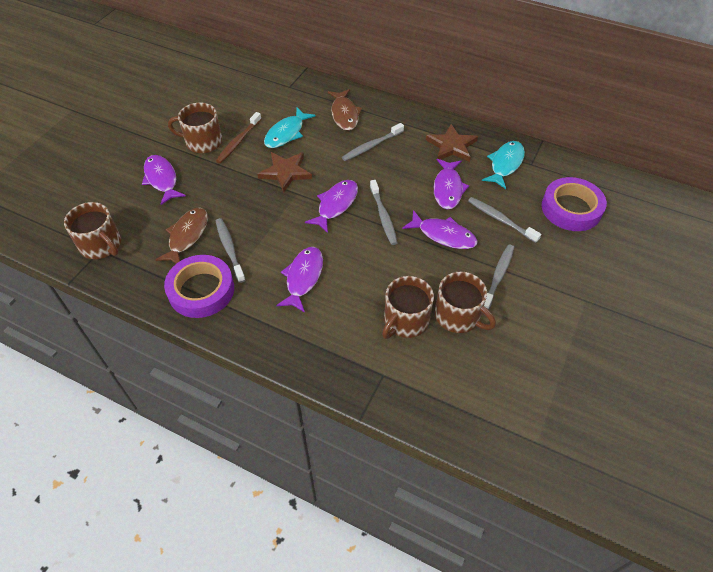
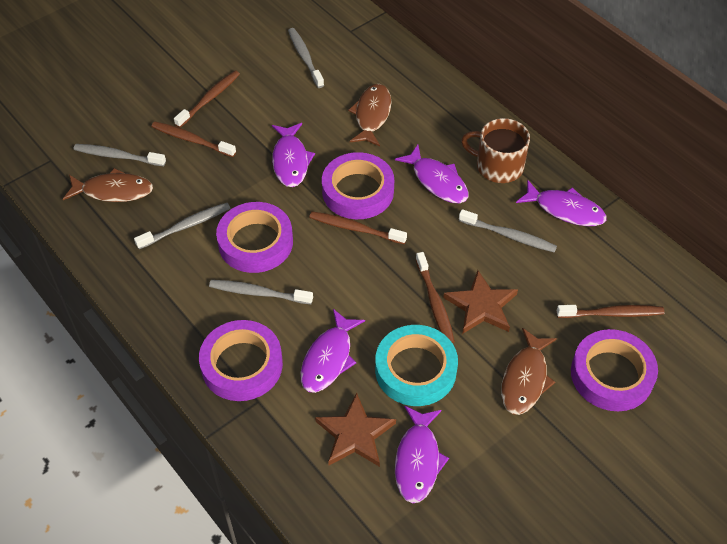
brown fish: [155,208,208,264] [328,89,362,131] = 2 -> [63,168,153,202] [348,84,391,146] [501,328,557,415] = 3
brown mug: [64,202,121,259] [168,103,222,153] [382,276,434,339] [435,272,496,333] = 4 -> [461,118,530,183] = 1
brown toothbrush: [216,112,261,163] = 1 -> [151,121,236,157] [174,71,240,128] [309,211,407,244] [415,252,455,343] [557,305,665,318] = 5
purple tape: [164,255,234,318] [542,177,607,231] = 2 -> [199,320,283,401] [216,202,293,273] [322,152,394,219] [571,329,658,411] = 4
turquoise fish: [264,108,316,148] [482,141,525,189] = 2 -> none = 0
turquoise tape: none = 0 -> [375,325,458,406] = 1

